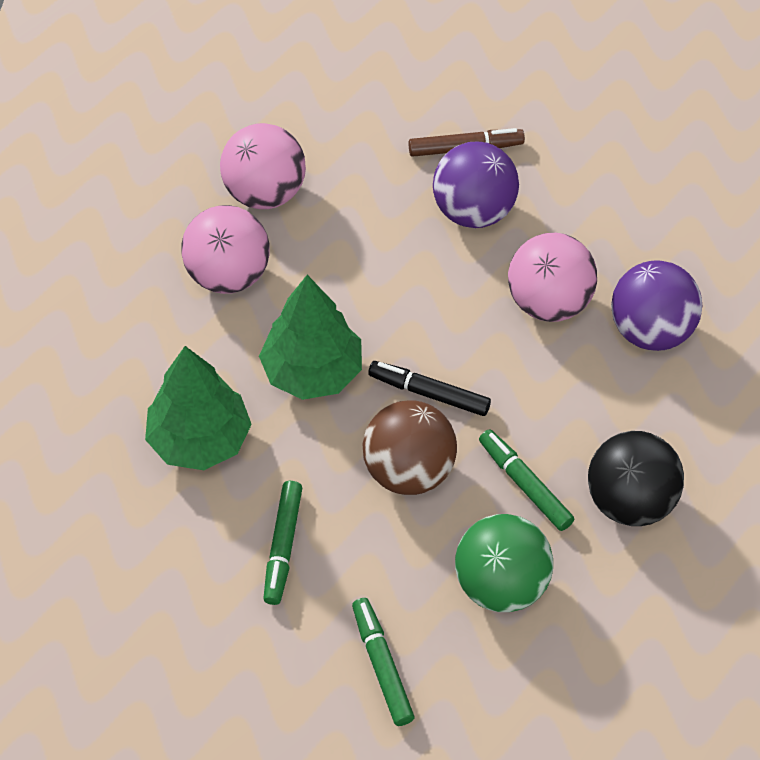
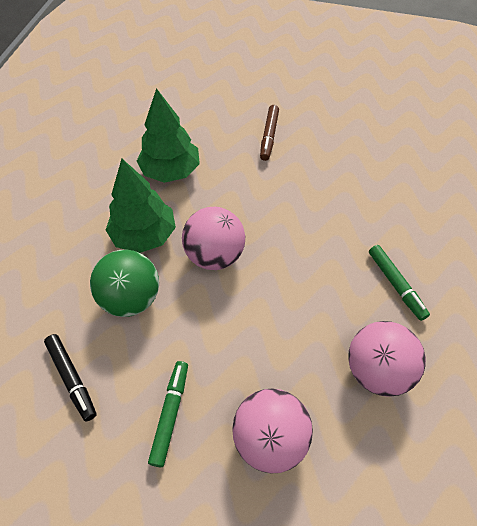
black ball: [588,431,684,526] = 1 -> none = 0
brown ball: [362,400,457,495] = 1 -> none = 0
green marker: [263,481,302,605] [352,598,414,726] [479,429,574,531] = 3 -> [148,361,188,467] [369,245,430,321] = 2
purple ball: [433,142,519,228] [611,260,702,351] = 2 -> none = 0

